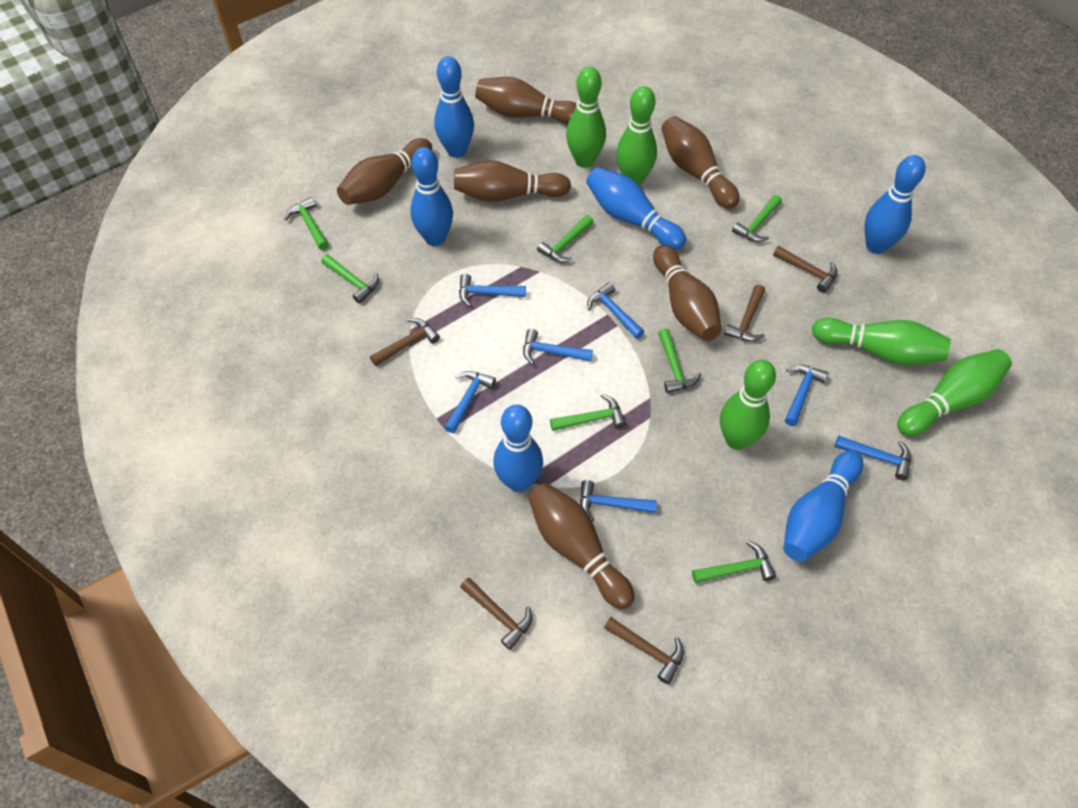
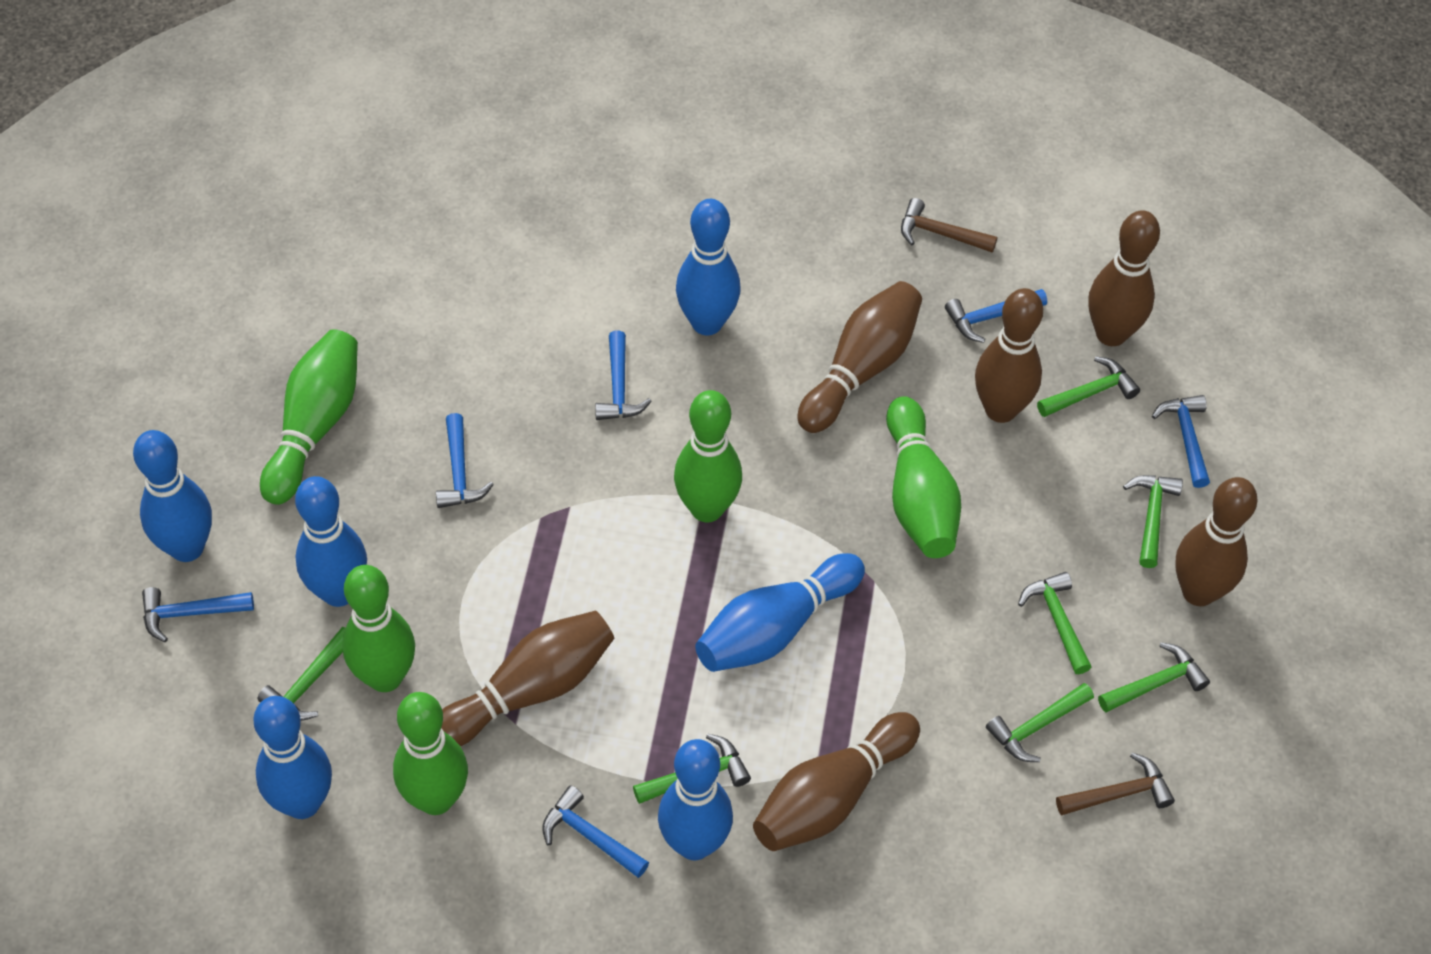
blue hammer: [444,371,496,433] [459,274,526,307] [523,329,593,365] [580,480,657,522] [587,282,644,339] [785,365,828,426] [835,436,911,480] = 7 -> [142,587,254,642] [436,413,494,508] [542,785,649,878] [595,331,652,420] [945,289,1047,343] [1152,395,1210,488] = 6
brown hammer: [370,318,440,366] [460,577,532,650] [604,617,684,684] [724,285,765,341] [773,246,838,293] = 5 -> [901,198,997,253] [1056,753,1175,816] = 2

